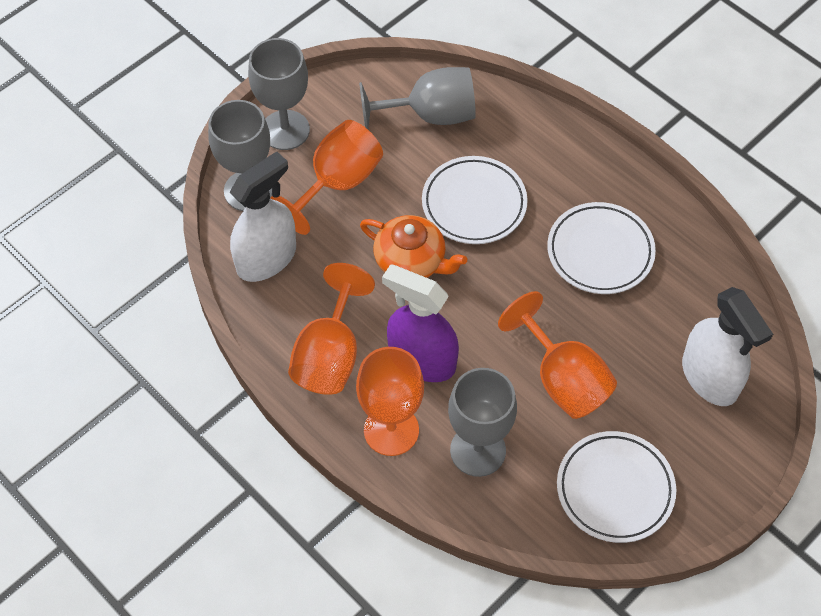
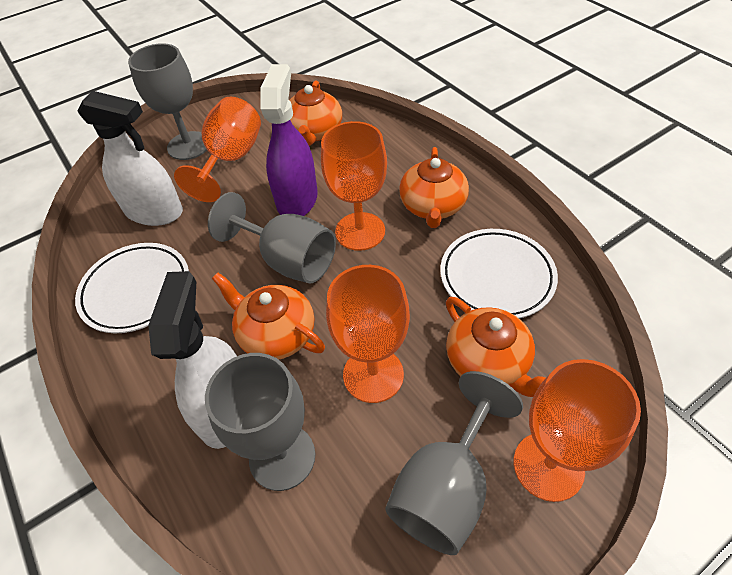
orange teapot: [360,215,467,278] = 1 -> [212,273,325,360] [290,80,342,146] [399,147,469,228] [446,297,546,397] = 4
white plate: [422,156,528,244] [547,202,656,294] [557,431,676,543] = 3 -> [75,243,189,333] [440,229,558,319] = 2

